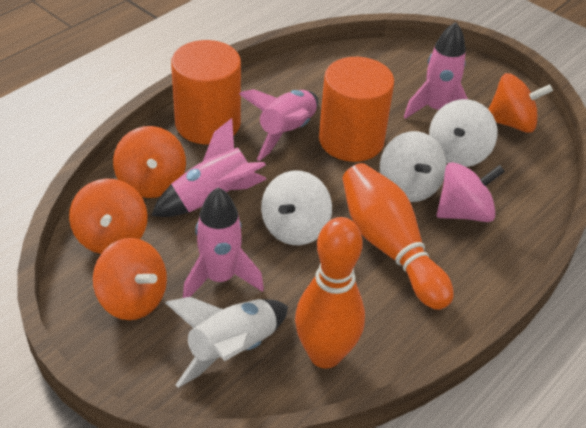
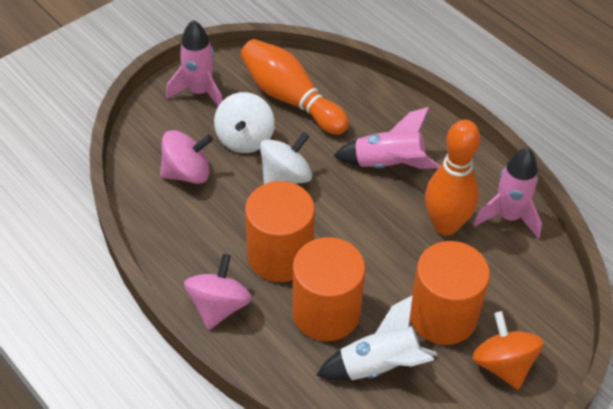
orange cylinder: [171,40,241,144] [319,57,394,162] = 2 -> [245,181,315,282] [292,237,366,341] [410,241,490,345] = 3
orange spinning top: [69,178,148,254] [93,238,167,320] [113,126,186,198] [488,73,553,133] = 4 -> [472,311,544,390] = 1
pink rocket: [151,118,266,217] [183,187,264,298] [239,89,319,161] [404,22,468,119] = 4 -> [166,20,222,106] [334,107,440,169] [473,148,542,239] = 3
pink spinning top: [437,162,505,222] = 1 -> [160,130,213,184] [184,254,252,330] = 2
white spinning top: [261,171,332,245] [380,131,446,202] [429,99,498,167] = 3 -> [214,92,275,153] [260,132,312,184] = 2

